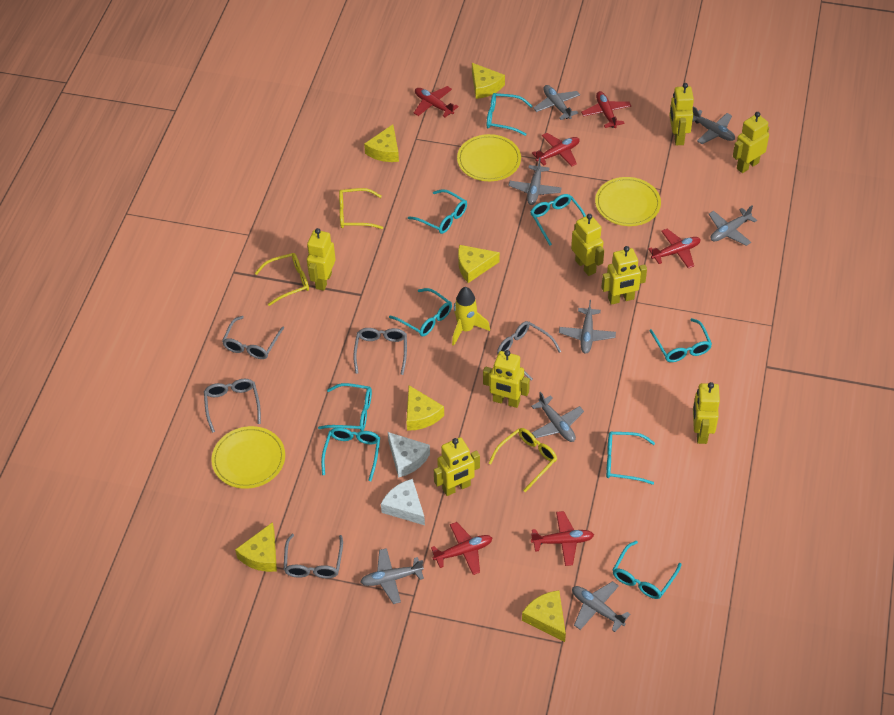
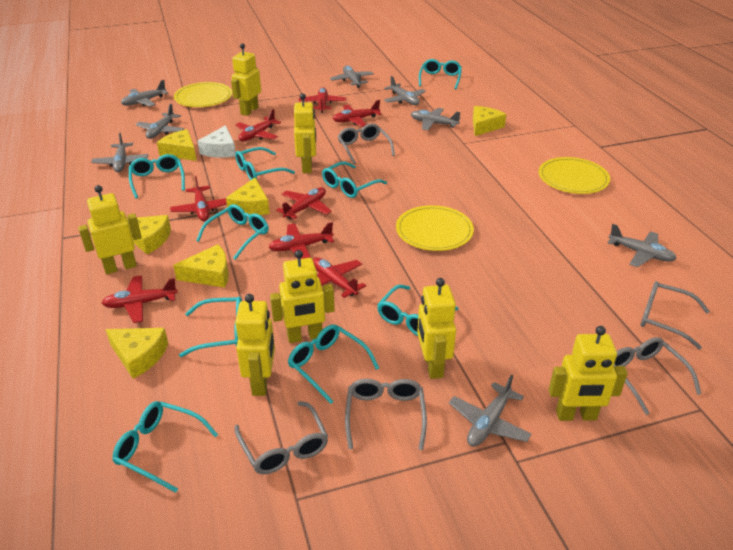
red plane: [414,86,459,117] [431,522,492,575] [531,511,594,566] [532,133,579,167] [581,91,631,128] [648,229,701,268] = 6 -> [102,275,178,323] [170,176,227,221] [236,109,281,142] [269,222,334,259] [276,187,331,219] [299,87,346,113] [313,257,366,298] [333,100,382,127] = 8
white cheese: [381,479,425,525] [388,432,430,478] = 2 -> [198,125,236,158] = 1
yellow glasses: [255,253,309,306] [339,188,383,229] [489,428,557,492] = 3 -> none = 0
yellow robot: [307,228,336,291] [434,437,480,496] [483,350,530,408] [571,214,604,276] [601,246,647,305] [669,83,694,145] [693,382,720,444] [733,112,769,173] = 8 -> [78,185,142,274] [231,43,261,116] [235,294,275,396] [270,250,335,343] [294,93,316,173] [417,278,456,379] [549,326,628,421] = 7
yellow rocket: [452,287,490,346] = 1 -> none = 0

